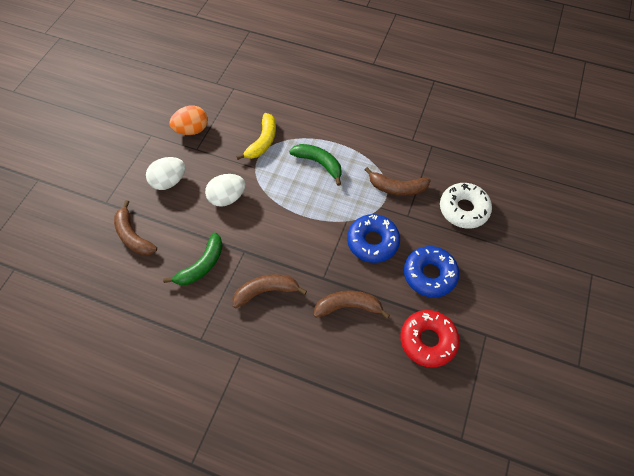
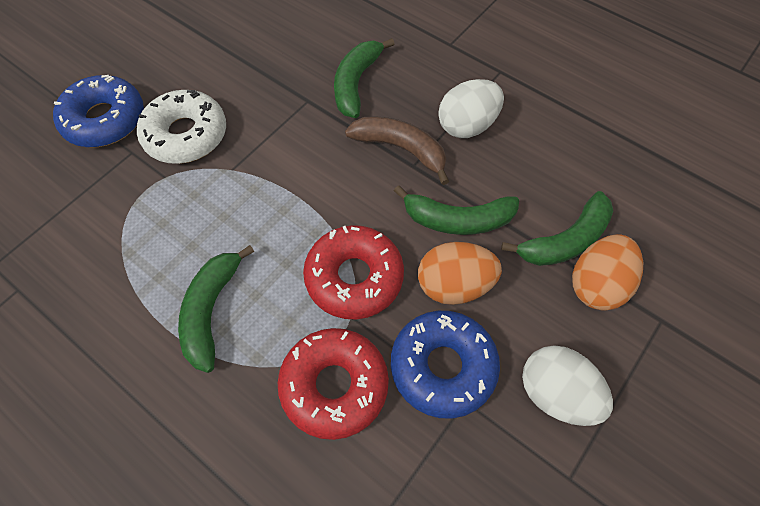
brown banana: [114,200,157,255] [233,274,307,308] [314,291,390,319] [365,167,431,196] = 4 -> [345,116,449,185] = 1
green banana: [163,232,223,285] [289,144,342,186] = 2 -> [178,245,254,373] [334,38,395,118] [394,185,519,235] [501,191,613,266] = 4
orange egg: [169,105,208,135] = 1 -> [418,242,502,305] [572,234,643,311] = 2
red donut: [400,310,460,368] = 1 -> [278,328,389,440] [303,225,404,319] = 2
yellow banana: [236,113,276,160] = 1 -> none = 0

